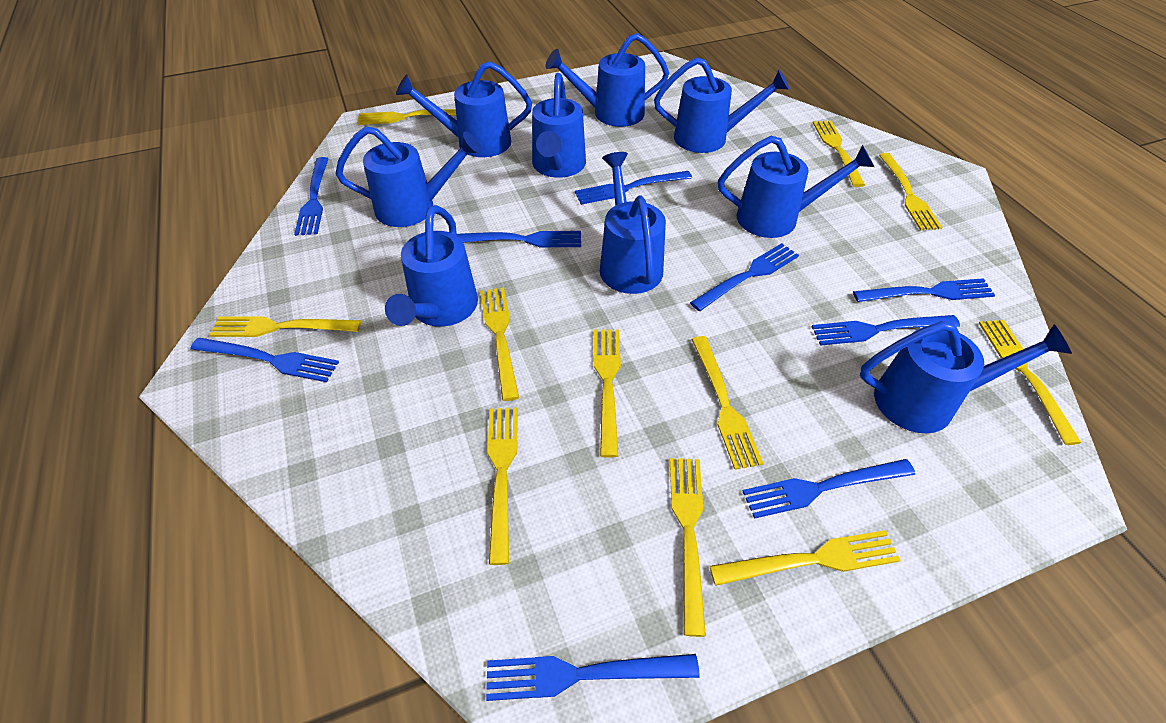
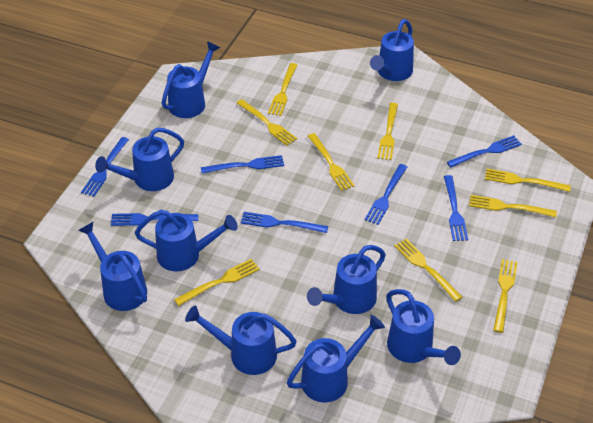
blue fork: [190,338,339,382] [294,157,329,236] [456,231,581,248] [486,654,700,701] [575,171,692,205] [690,243,799,311] [742,459,915,519] [811,315,960,346] [853,278,995,302] = 9 -> [81,137,129,197] [111,213,198,226] [201,155,284,174] [241,212,328,233] [365,164,407,225] [444,175,468,241] [447,135,522,168] = 7
yellow fork: [209,316,361,337] [357,109,456,125] [480,287,519,401] [487,407,518,565] [594,329,621,458] [670,458,706,637] [691,336,764,470] [710,530,900,586] [813,121,865,187] [879,153,943,230] [979,320,1081,445] = 11 -> [174,259,260,306] [236,99,297,146] [268,63,297,116] [308,133,355,191] [377,103,398,160] [394,239,462,302] [469,195,557,217] [485,169,571,192] [493,259,518,333] = 9

